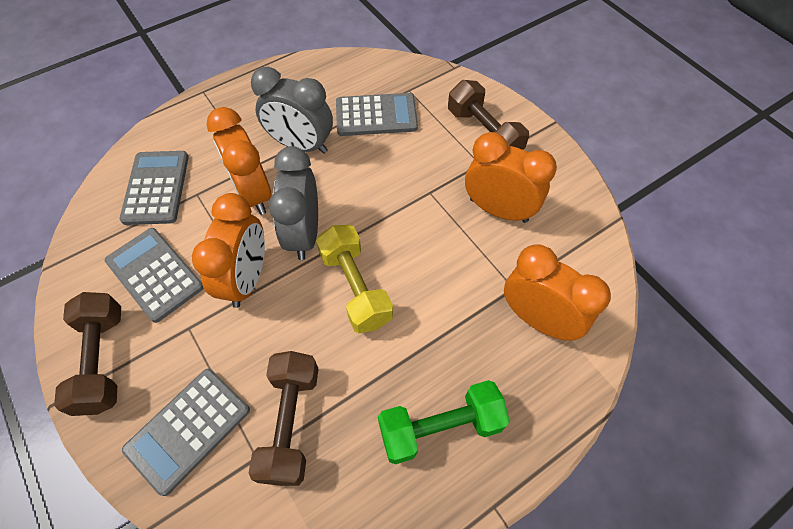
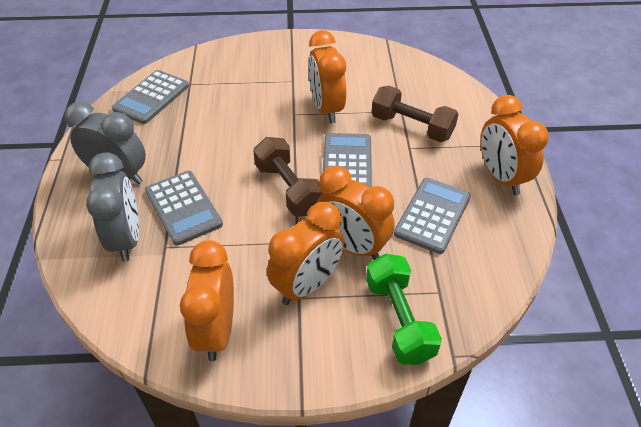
brown dumbbell: [54,292,121,416] [249,351,319,486] [448,80,529,150] = 3 -> [253,137,323,216] [371,86,459,142] = 2
orange clock: [192,193,265,308] [206,107,271,215] [465,132,557,223] [504,244,611,341] = 4 -> [180,240,234,361] [267,202,345,305] [308,30,346,123] [317,166,395,260] [481,95,549,195] = 5
yellow dumbbell: [316,225,393,333] = 1 -> none = 0

